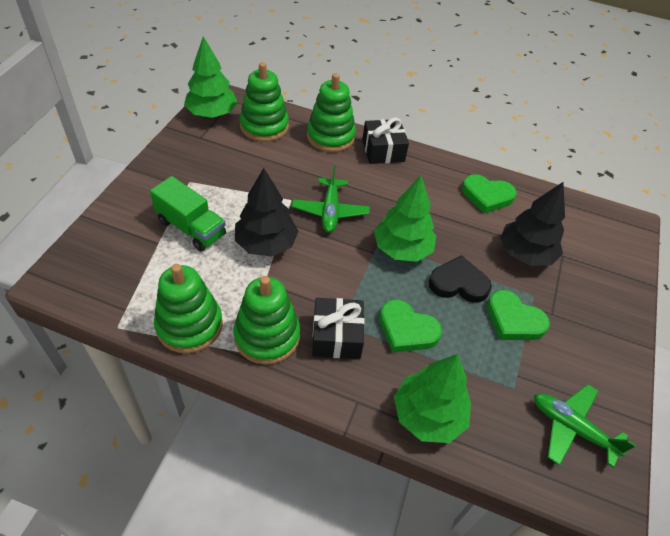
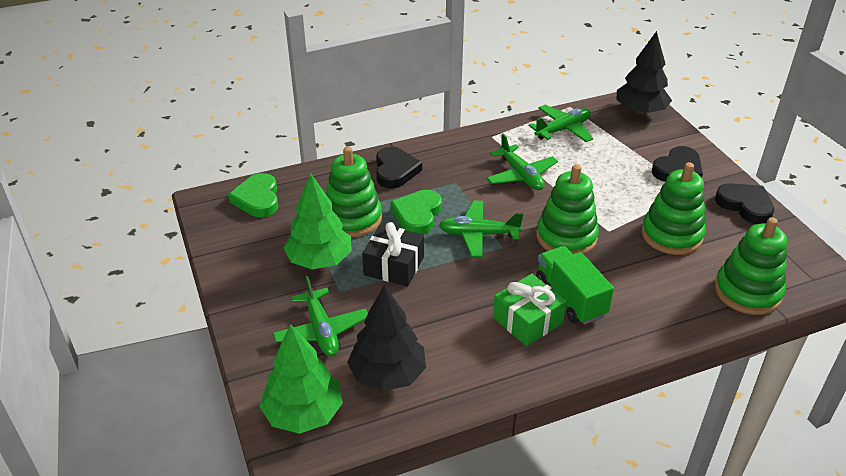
black gift: [312,298,365,359] [362,118,409,164] = 2 -> [362,222,424,286] = 1
black heart: [429,255,492,303] = 1 -> [376,147,422,188] [652,146,703,182] [715,183,774,224] = 3
green gift: none = 0 -> [493,274,567,346] = 1
green heart: [379,300,442,353] [462,174,517,213] [487,290,550,340] = 3 -> [228,173,278,217] [391,190,442,234] = 2
green plane: [292,166,370,233] [534,384,636,468] = 2 -> [273,276,368,356] [439,200,523,257] [486,134,558,190] [529,105,593,142] = 4
green tree: [184,36,238,118] [374,176,436,262] [394,354,471,443] = 3 -> [259,324,343,434] [283,173,352,270] = 2

